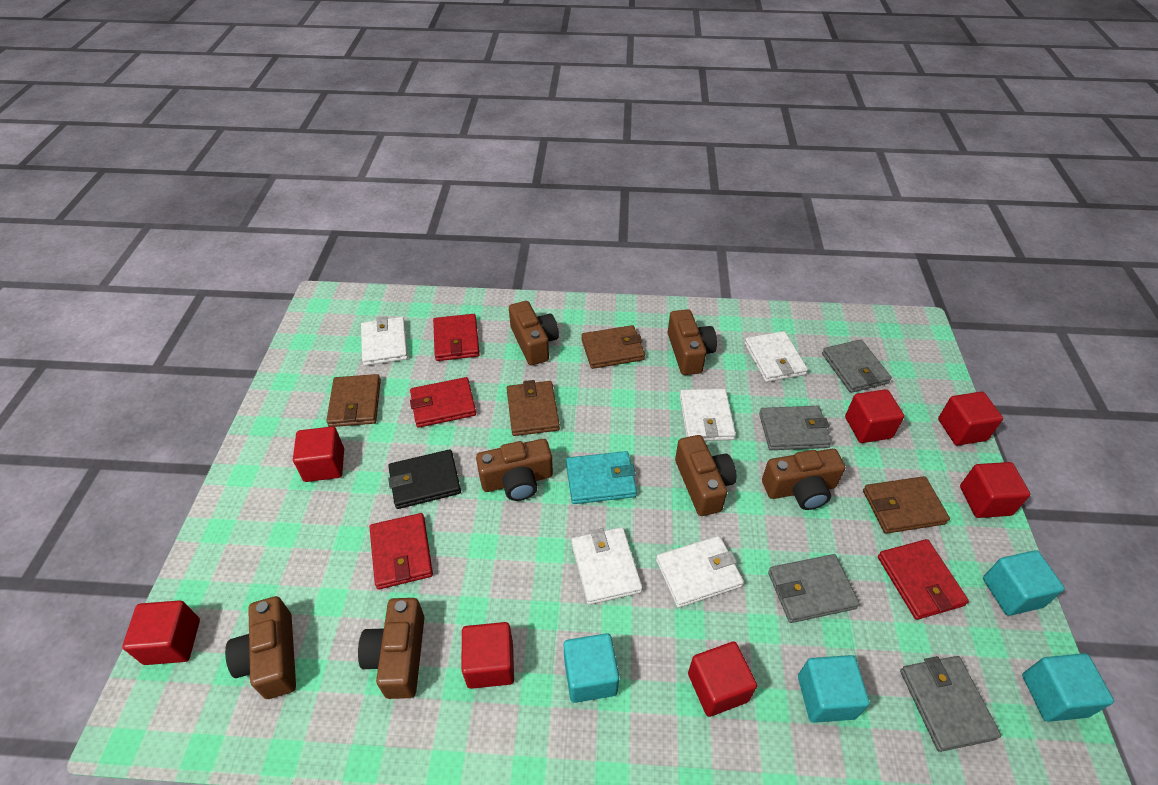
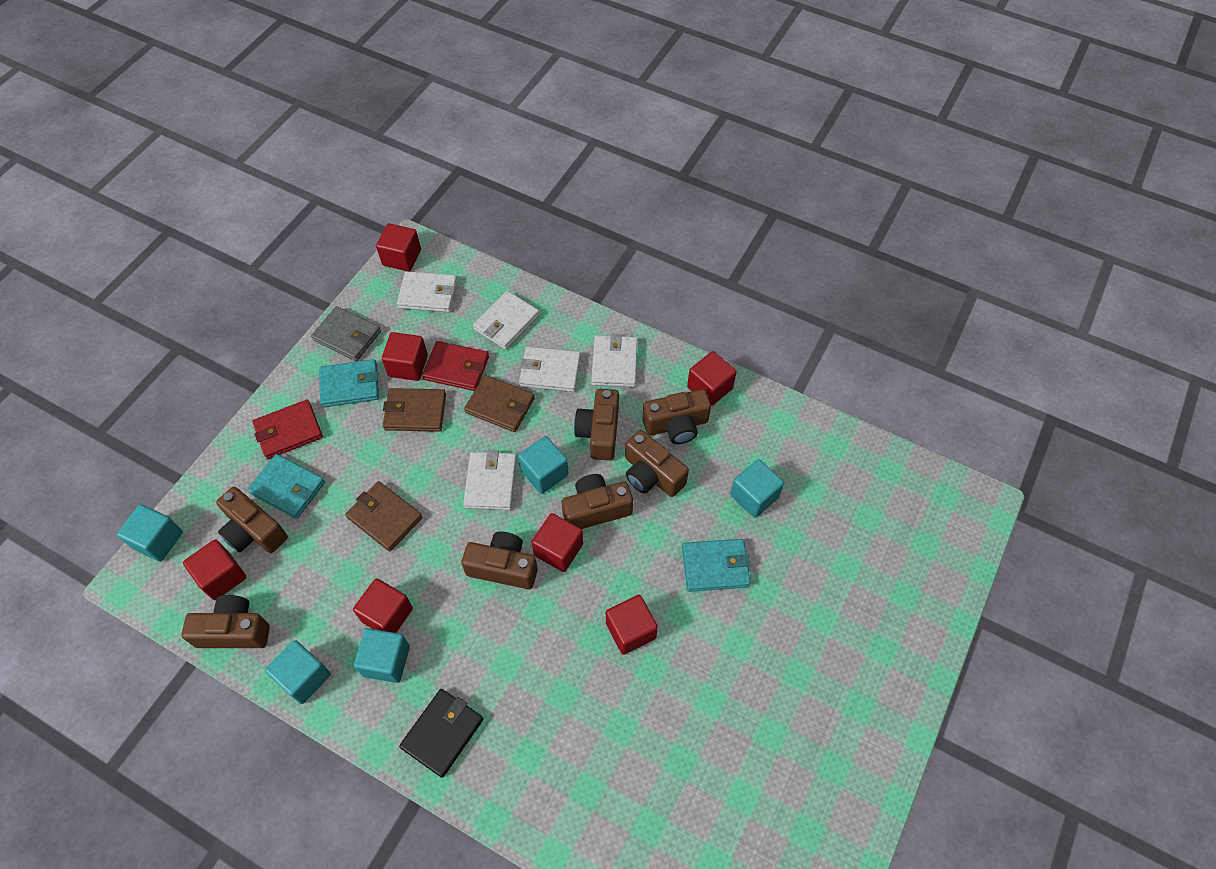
brown wallet: [326,374,381,427] [507,380,560,436] [581,325,645,369] [863,476,950,534] = 4 -> [345,481,423,551] [383,388,446,432] [464,375,535,432] = 3
grey wallet: [759,406,832,450] [768,554,860,623] [822,339,892,393] [900,656,1001,752] = 4 -> [311,306,381,361] = 1
red wallet: [370,513,433,590] [410,377,476,428] [433,314,480,361] [878,539,969,620] = 4 -> [253,399,323,459] [422,341,489,391] = 2
turquoise cube: [564,633,619,703] [798,655,870,723] [983,550,1065,616] [1022,653,1114,722] = 4 -> [117,504,183,562] [265,640,331,704] [354,628,410,683] [518,436,569,494] [730,459,784,518] = 5
turquoise wallet: [566,451,637,504] = 1 -> [247,454,325,519] [319,359,379,407] [682,539,751,592] = 3

